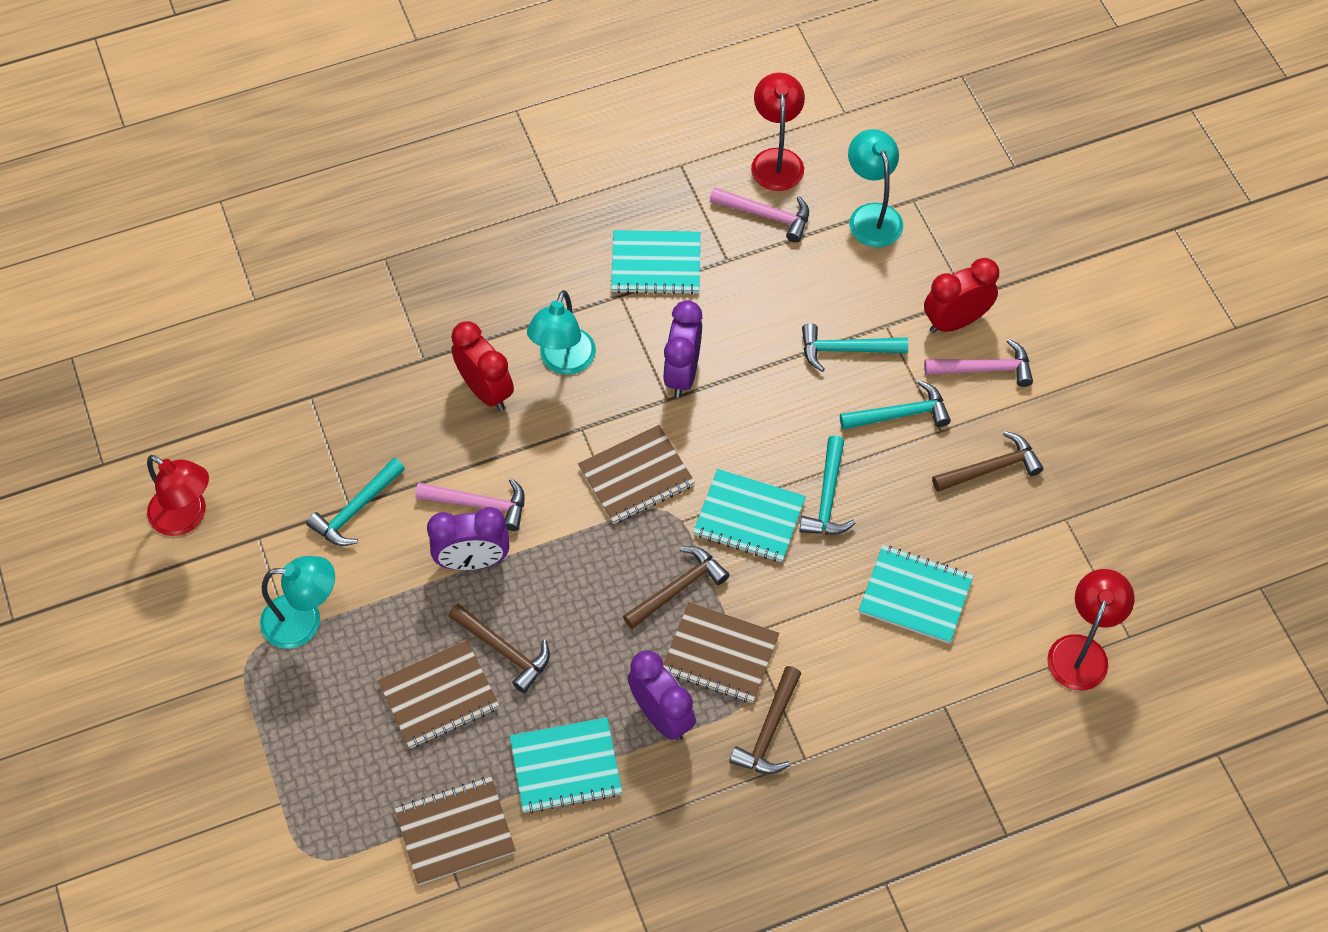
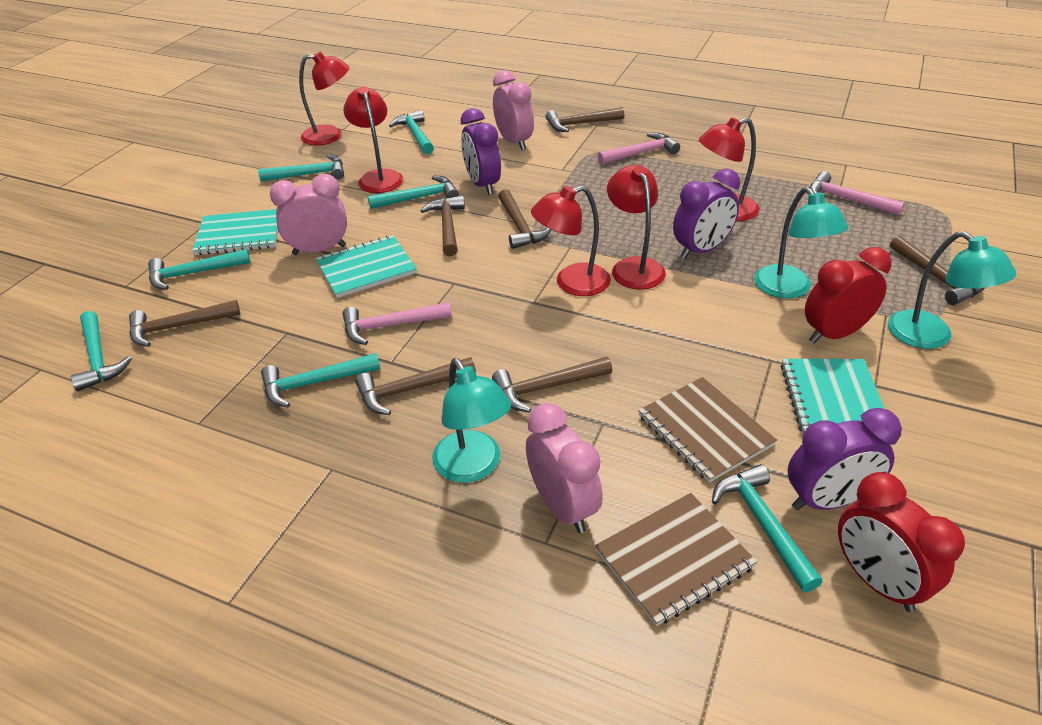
brown hammer: [448,604,550,693] [623,546,729,629] [729,666,801,774] [932,431,1044,492] = 4 -> [129,300,240,347] [355,357,476,415] [420,195,465,256] [492,357,612,412] [498,189,551,249] [545,107,624,132] [890,235,985,305] = 7
brown notebook: [378,640,499,748] [395,777,516,885] [578,425,695,524] [663,602,779,703] = 4 -> [595,493,757,626] [638,377,777,483] = 2
pink clock: none = 0 -> [270,174,347,255] [493,70,534,150] [526,403,603,533] = 3
red lamp: [147,455,209,536] [751,73,805,191] [1047,569,1134,690] = 3 -> [299,52,349,146] [343,86,403,193] [531,186,611,296] [607,165,666,290] [699,117,759,221] = 5
turquoise hammer: [306,458,405,546] [799,436,856,535] [802,323,908,372] [840,380,951,430] = 4 -> [71,311,132,391] [148,249,251,290] [258,155,344,182] [261,353,380,407] [368,176,459,209] [389,110,434,154] [712,464,822,592] = 7
turquoise notebook: [510,717,622,813] [611,230,700,295] [693,469,806,562] [859,545,973,644] = 4 -> [192,209,278,255] [316,235,417,298] [781,359,885,434] = 3

